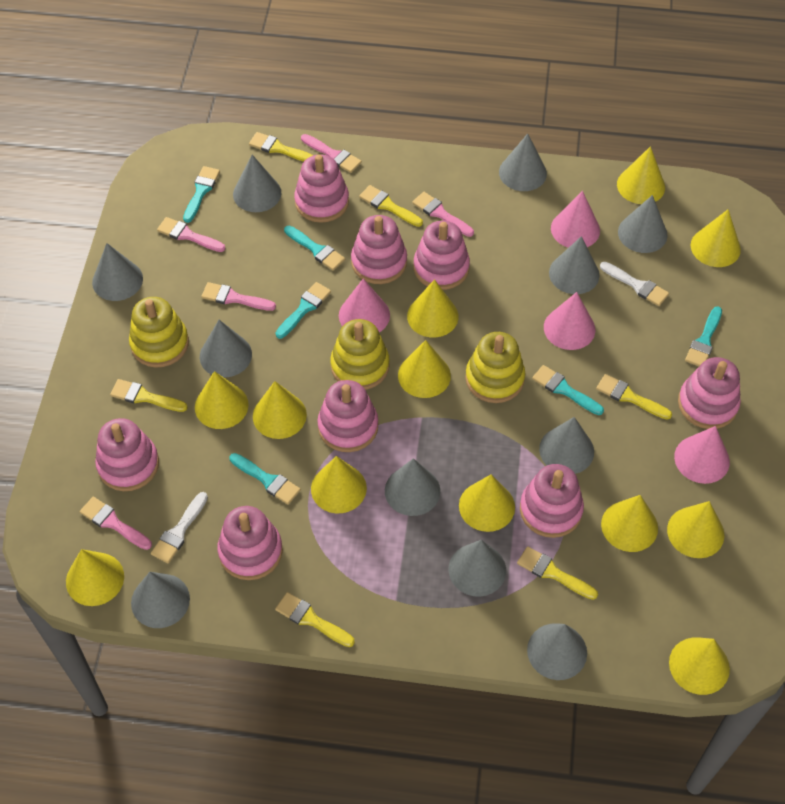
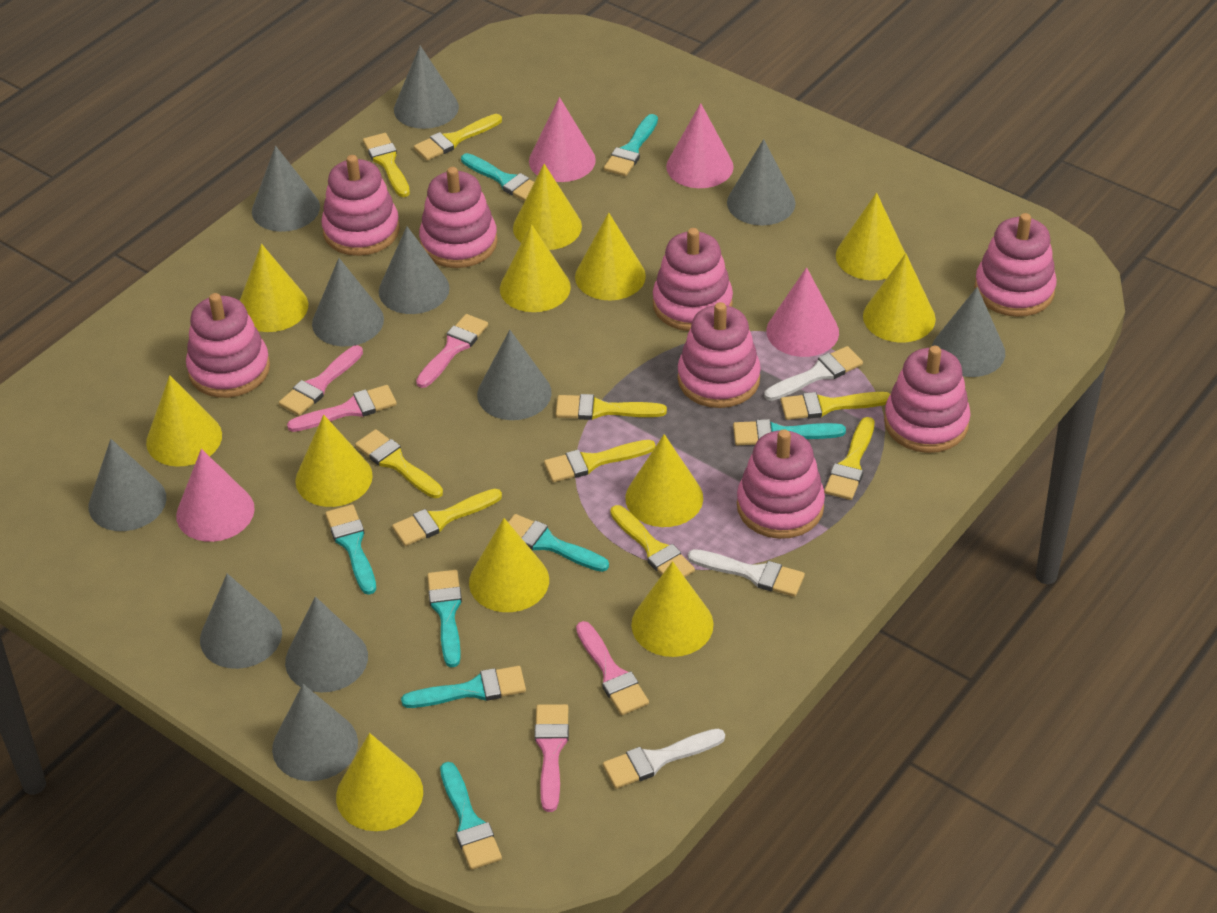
turquoise brush: [183,166,220,223] [229,453,301,505] [276,282,331,339] [284,226,345,271] [532,365,604,415] [685,306,722,366] = 6 -> [325,504,376,595] [401,666,526,708] [427,570,462,667] [440,762,502,870] [461,153,534,201] [508,514,609,572] [604,114,658,176] [733,419,846,445] = 8
white brush: [151,492,208,564] [600,262,669,306] = 2 -> [603,729,725,789] [688,549,805,597] [764,346,863,401] = 3
yellow brush: [110,379,188,412] [249,132,313,162] [275,592,355,647] [359,185,423,227] [517,546,598,600] [596,374,672,420] = 6 -> [355,429,443,498] [363,133,410,197] [392,489,502,546] [414,114,502,161] [544,440,655,482] [556,394,667,420] [610,505,695,577] [781,392,890,420] [824,417,874,500] = 9
yellow stacking toy: [129,297,189,368] [330,319,390,390] [465,332,525,403] = 3 -> none = 0

